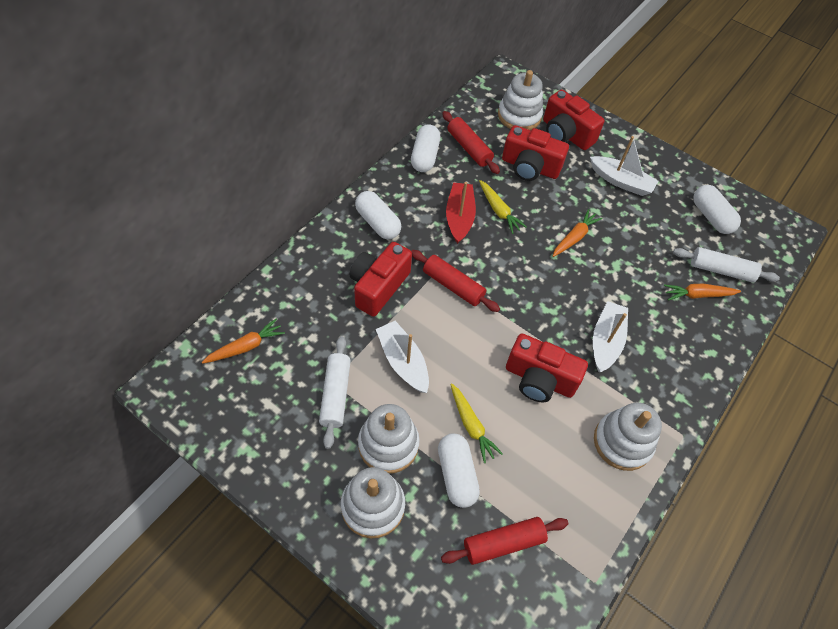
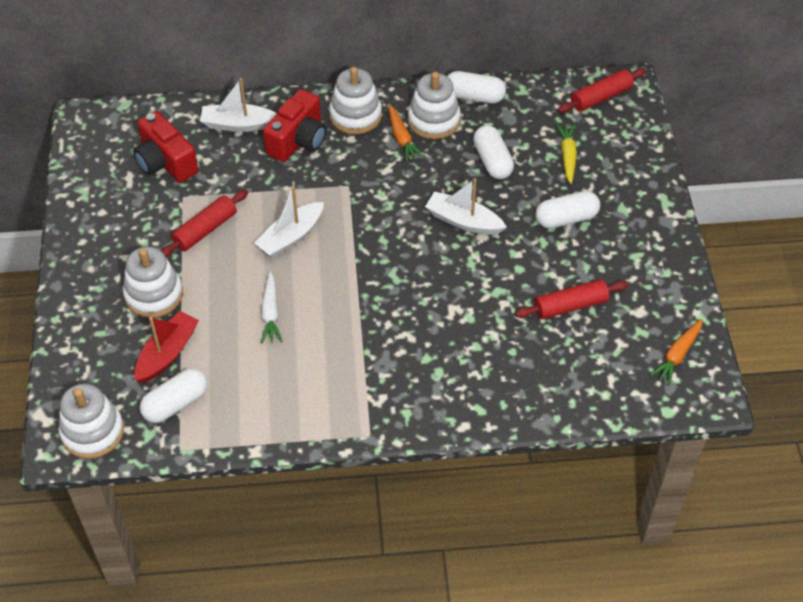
orange carrot: [202,318,285,364] [553,209,603,257] [664,284,741,300] = 3 -> [388,104,424,162] [650,319,702,385] = 2
red camera: [350,242,412,317] [502,125,569,181] [506,334,588,402] [543,90,604,150] = 4 -> [133,111,198,183] [263,89,326,162] = 2
white carrot: none = 0 -> [261,271,282,343] = 1
white rolling pin: [319,336,351,449] [673,247,780,283] = 2 -> none = 0
yellow carrot: [450,383,503,463] [479,180,527,234] = 2 -> [556,124,577,184] = 1

